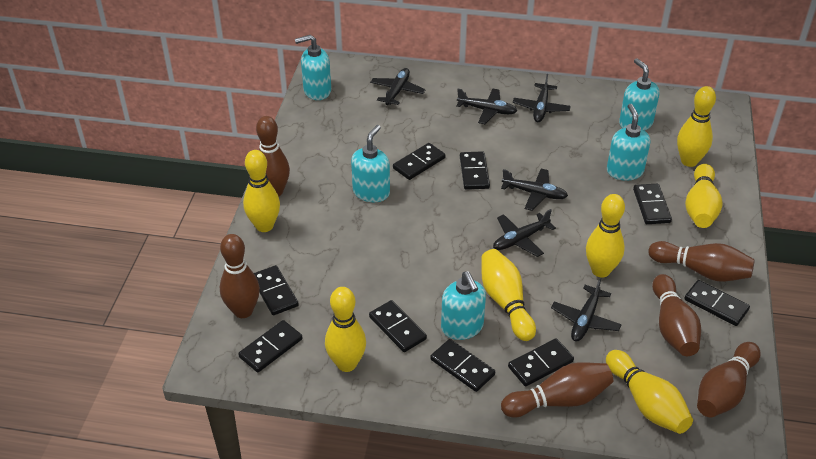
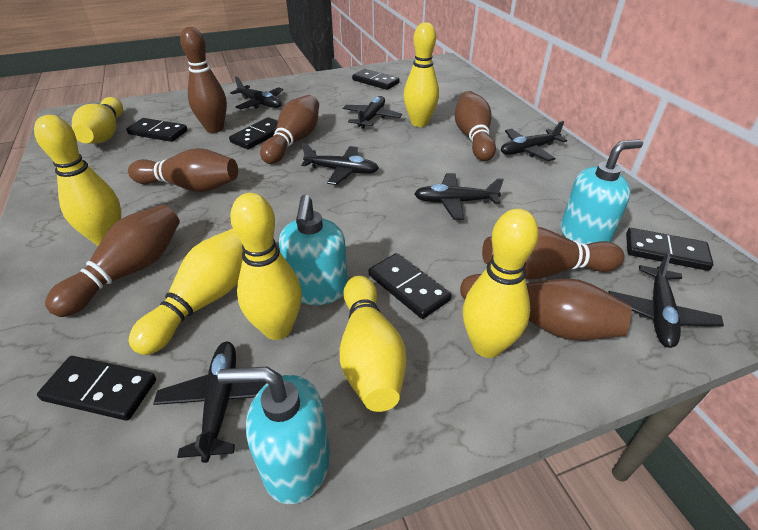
black domino: [238,320,302,372] [254,265,299,315] [369,300,427,352] [393,143,445,180] [430,339,495,392] [460,151,490,190] [508,338,574,386] [633,184,672,224] [684,280,750,326] = 9 -> [37,356,156,421] [126,118,188,142] [229,117,278,150] [352,69,400,90] [369,253,452,319] [626,228,713,271] = 6
black plane: [370,68,426,105] [456,88,517,124] [493,209,556,257] [501,168,568,211] [513,74,571,122] [551,277,622,341] = 6 -> [153,342,267,463] [230,76,283,109] [301,143,379,185] [343,96,402,129] [414,173,504,220] [501,121,567,161] [608,252,724,348] = 7
brown bowling pin: [220,234,260,318] [256,116,290,196] [501,362,613,417] [648,241,755,281] [652,274,701,356] [697,342,761,417] = 6 -> [45,205,180,317] [128,148,238,192] [180,27,227,133] [260,95,319,164] [455,91,496,161] [460,274,632,340] [482,227,625,280] = 7
turquoise soap dispenser: [295,35,331,100] [351,125,390,202] [441,271,486,340] [607,104,650,181] [619,58,660,131] = 5 -> [218,367,330,504] [279,195,348,305] [561,139,643,244] = 3

